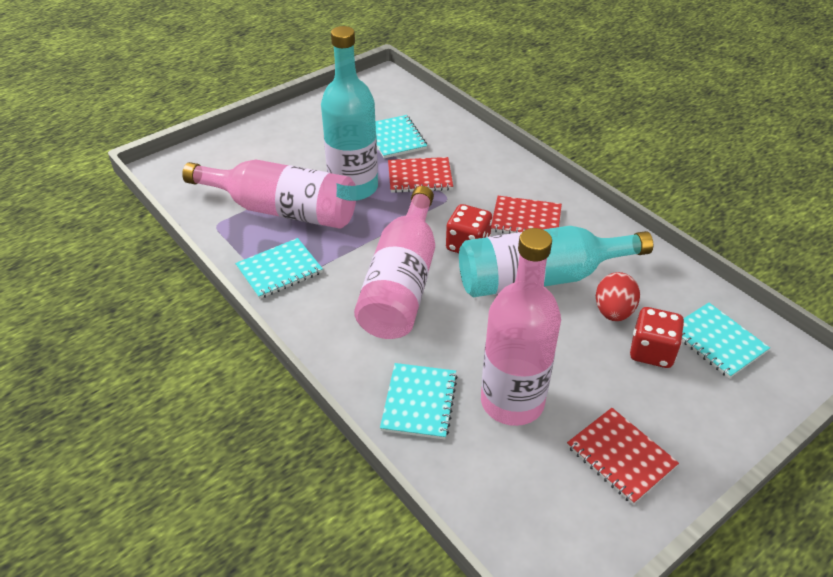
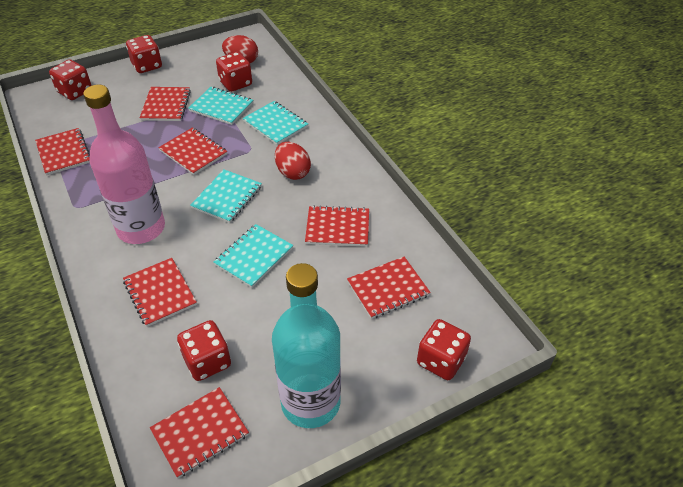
pink bottle: [182,160,356,229] [354,186,435,339] [481,228,561,426] = 3 -> [83,85,165,244] = 1
red dice: [446,204,492,253] [630,307,684,368] = 2 -> [49,59,92,100] [126,35,162,73] [177,320,231,381] [216,52,252,92] [417,319,471,380] = 5
red egg: [596,272,640,321] = 1 -> [222,35,258,63] [275,142,311,180] = 2
red notebook: [388,157,453,193] [491,196,562,234] [567,408,679,504] = 3 -> [35,128,90,175] [123,258,197,327] [140,87,191,121] [150,387,249,478] [158,127,227,175] [305,205,369,247] [347,257,431,319] = 7
turquoise bottle: [321,26,378,201] [459,226,653,297] = 2 -> [272,263,341,428] = 1

